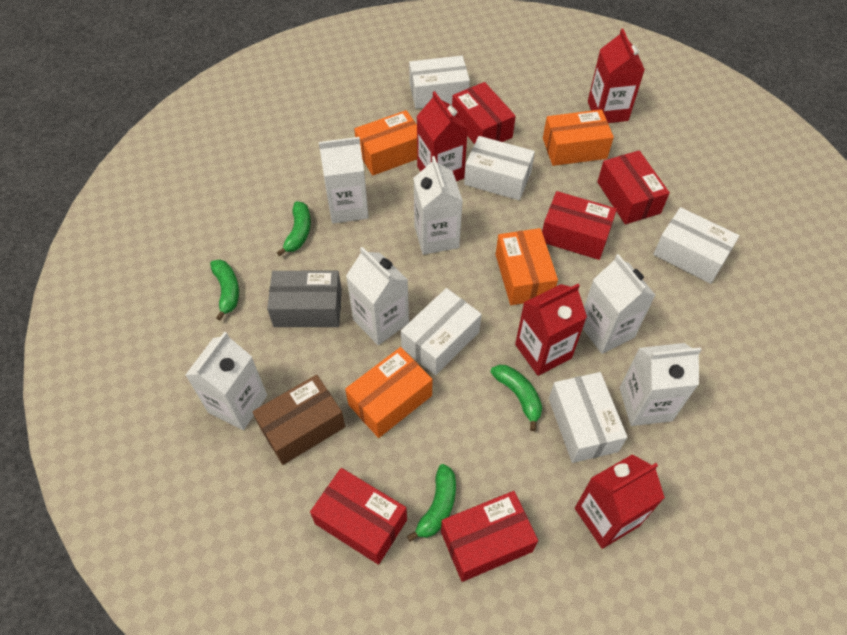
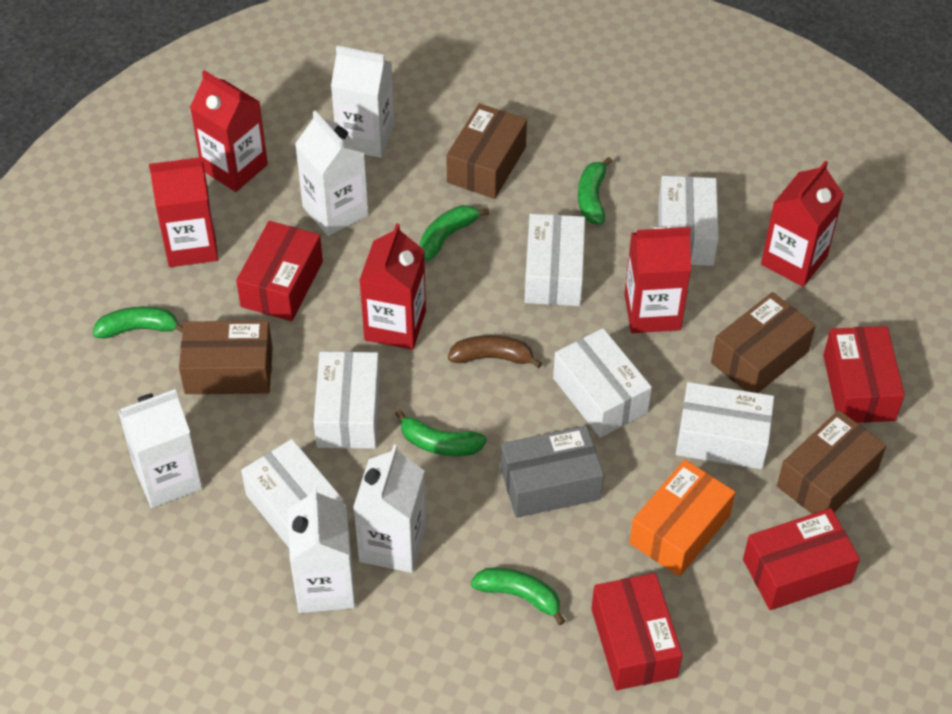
brown banana: none = 0 -> [448,335,542,368] = 1
brown box: [252,375,345,465] = 1 -> [179,321,273,394] [446,104,527,199] [711,292,816,393] [777,410,886,514] = 4
green banana: [210,259,239,320] [277,201,311,256] [407,464,456,542] [491,365,542,431] = 4 -> [93,306,183,338] [395,410,487,456] [420,205,489,260] [471,568,565,625] [578,157,612,224] = 5
orange box: [345,347,433,438] [354,110,417,176] [496,228,558,305] [543,109,614,166] = 4 -> [629,459,735,577] = 1
red box: [310,468,407,565] [441,491,538,582] [452,82,516,144] [542,191,617,260] [597,150,670,224] = 5 -> [236,221,323,321] [591,573,683,690] [743,508,860,610] [823,326,905,423] = 4
red carton: [416,91,468,181] [515,284,587,376] [575,454,665,549] [588,28,645,123] = 4 -> [149,157,218,267] [190,70,268,192] [359,223,426,350] [625,226,691,333] [761,161,844,287] = 5
white box: [401,288,482,375] [409,56,470,109] [464,136,535,200] [549,372,627,463] [653,207,739,284] = 5 -> [241,439,343,547] [314,351,380,449] [525,214,585,306] [553,328,652,438] [658,176,719,266] [676,382,774,469] = 6
white carton: [186,332,267,430] [319,137,369,224] [346,247,409,345] [413,156,463,255] [583,254,655,354] [619,343,701,426] = 6 -> [118,389,202,508] [287,487,355,613] [295,111,369,236] [331,46,395,158] [353,445,426,573] = 5

